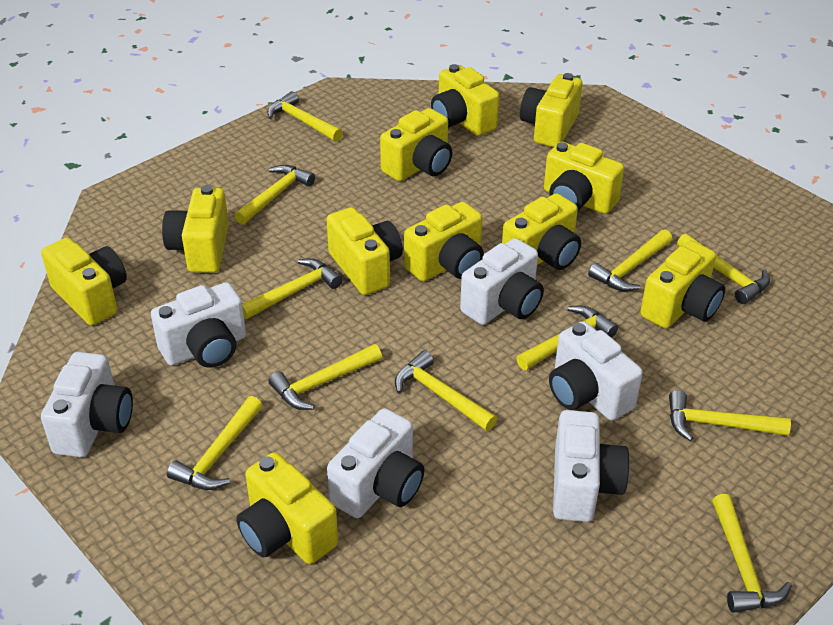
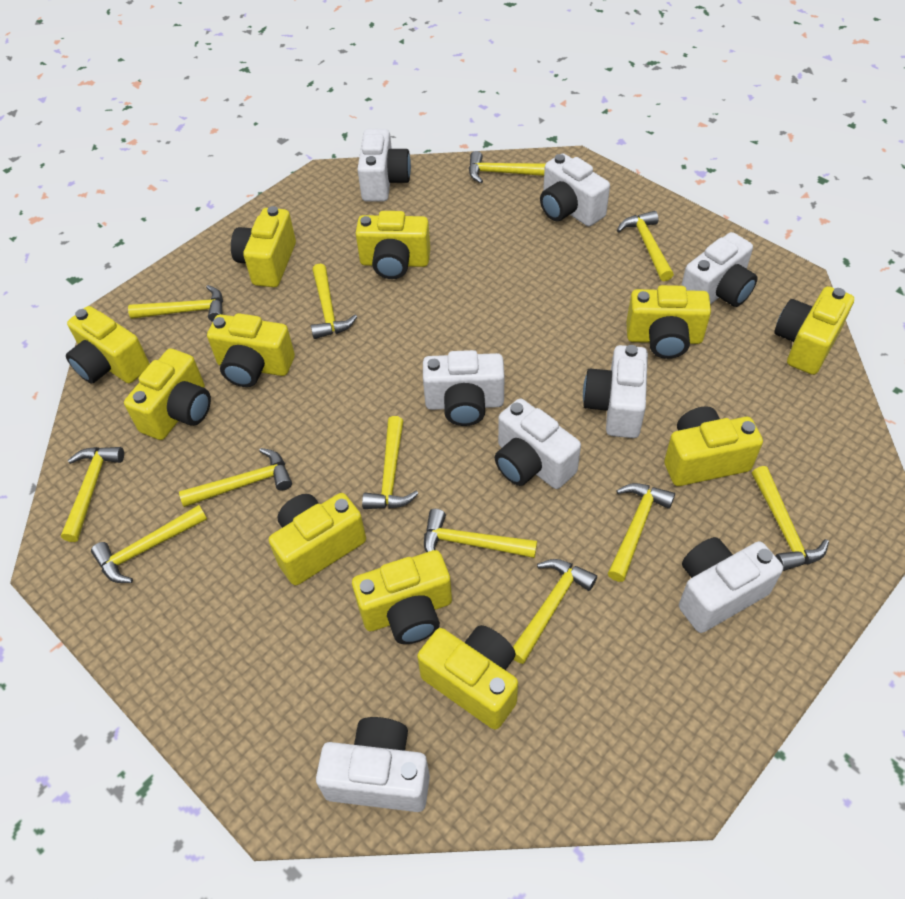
white camera: [41,352,133,458] [151,282,246,368] [327,408,424,518] [460,238,544,325] [549,321,643,421] [553,410,630,522] = 6 -> [316,717,430,812] [357,129,411,201] [423,350,505,426] [495,399,581,489] [540,153,610,227] [583,345,648,438] [679,537,783,633] [681,232,758,307] = 8
yellow hammer: [167,396,263,490] [234,165,315,225] [242,258,343,319] [267,91,343,142] [268,344,382,410] [395,350,497,431] [516,305,618,370] [588,229,672,291] [669,390,791,441] [677,233,770,304] [712,494,792,613] = 11 -> [61,447,124,542] [91,505,207,583] [128,285,223,322] [179,448,292,507] [311,263,357,339] [362,416,418,509] [424,509,537,558] [469,151,546,183] [513,559,597,664] [608,483,675,582] [617,211,674,281] [752,466,829,571] = 12

